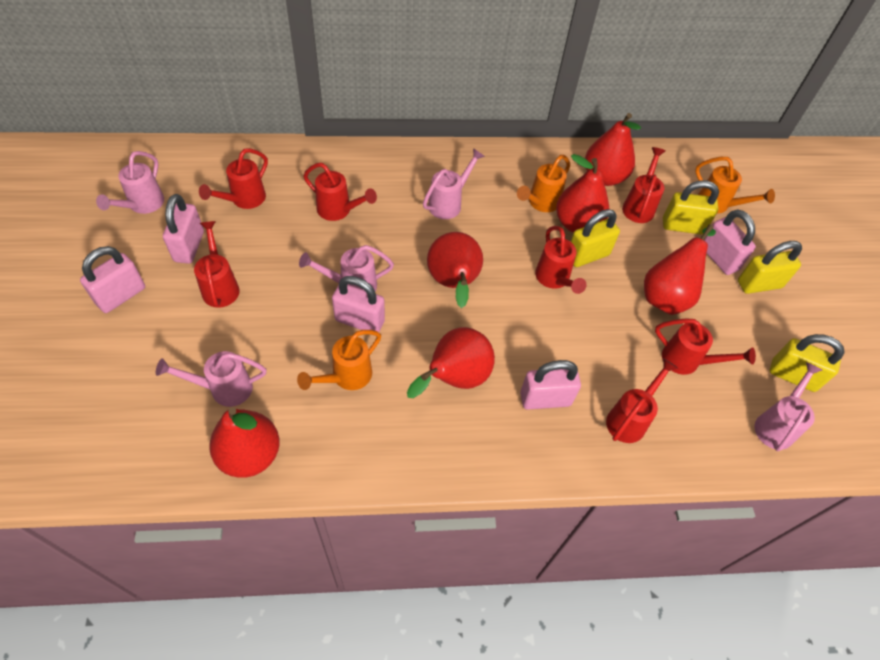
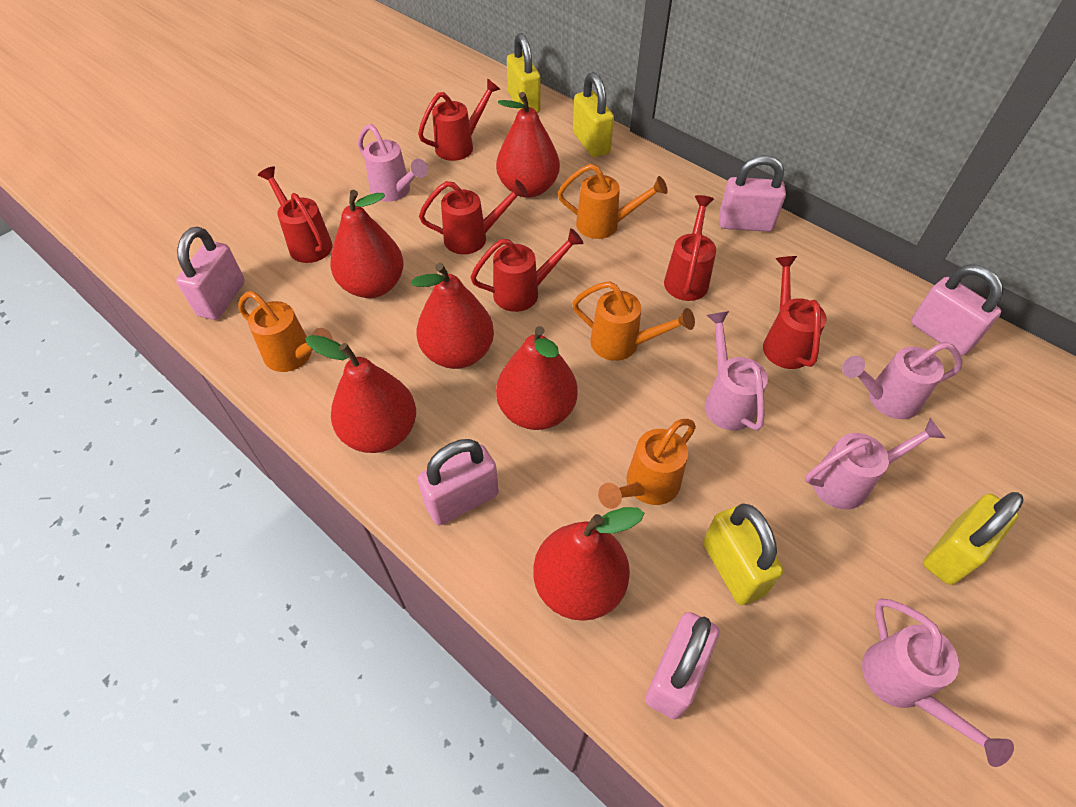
orange watering can: [297,330,381,390] [517,155,570,212] [695,157,775,213] = 3 -> [238,291,333,372] [558,164,668,239] [572,281,695,361] [598,419,696,509] = 4
red watering can: [194,221,240,308] [199,148,268,209] [303,163,377,221] [535,226,587,294] [606,358,678,443] [622,147,665,223] [655,319,756,375] = 7 -> [258,166,333,263] [418,78,500,161] [419,180,528,254] [470,228,584,312] [664,195,716,301] [763,256,826,369] = 6

